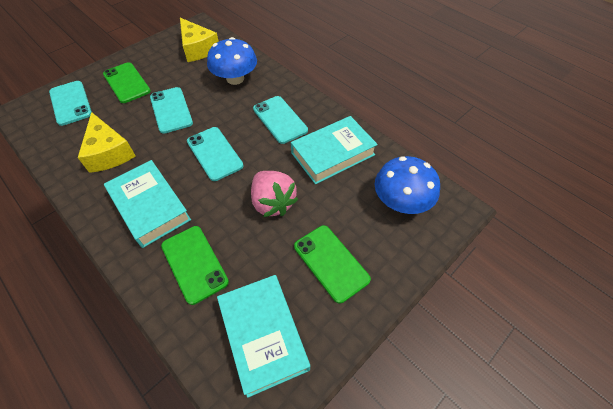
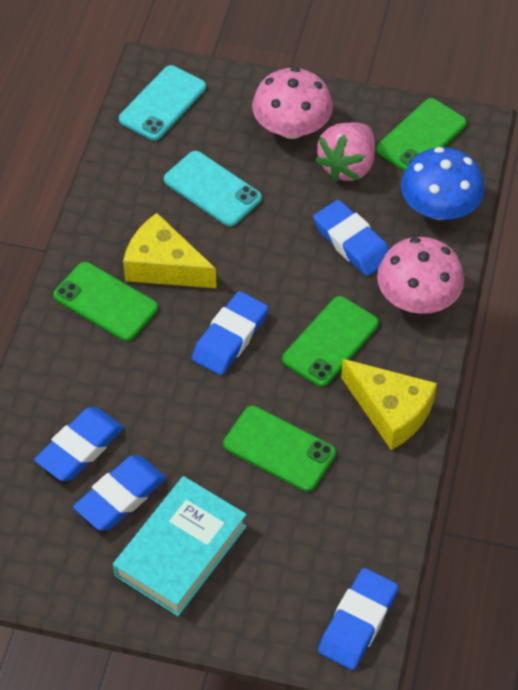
blue eraser: none = 0 -> [34,407,124,481] [73,455,166,531] [192,291,268,375] [313,200,389,276] [318,568,398,670] = 5
blue mushroom: [207,37,257,85] [375,156,440,214] = 2 -> [401,147,485,220] = 1
green phone: [103,62,151,103] [161,226,229,305] [294,225,371,304] = 3 -> [53,262,158,341] [223,406,336,491] [282,296,379,387] [376,98,467,171] = 4
pink mushroom: none = 0 -> [252,67,333,139] [377,237,464,314] = 2
turquoise book: [104,160,191,248] [217,275,310,398] [291,116,378,184] = 3 -> [113,476,247,616] = 1
turquoise phone: [49,81,92,126] [150,87,193,134] [187,127,243,181] [253,96,308,144] = 4 -> [119,65,206,140] [164,151,262,226] = 2

